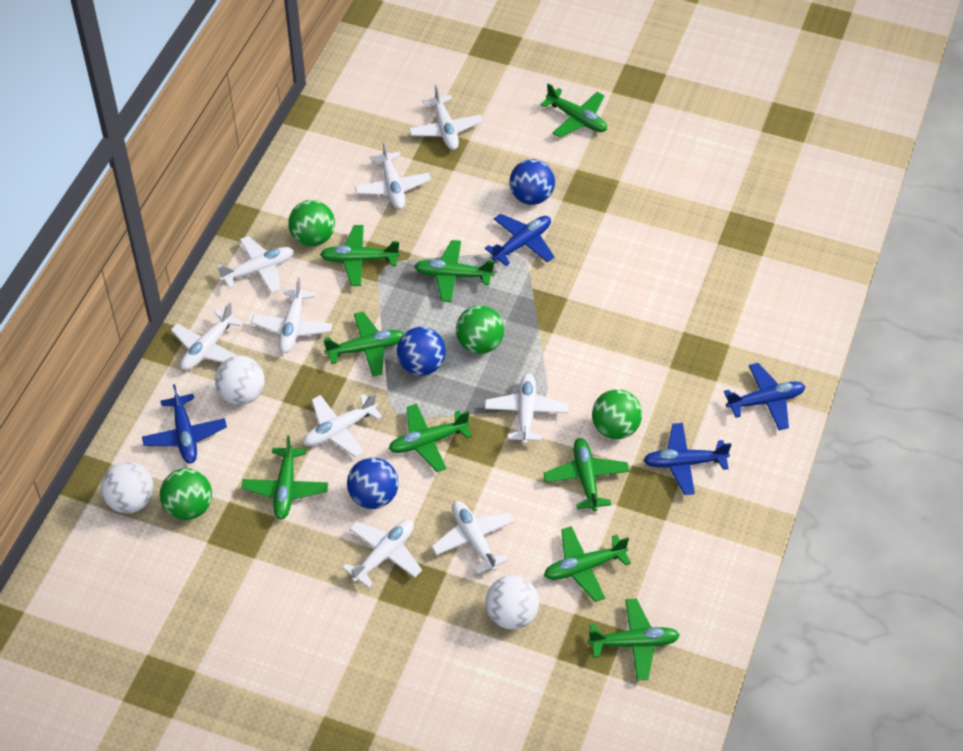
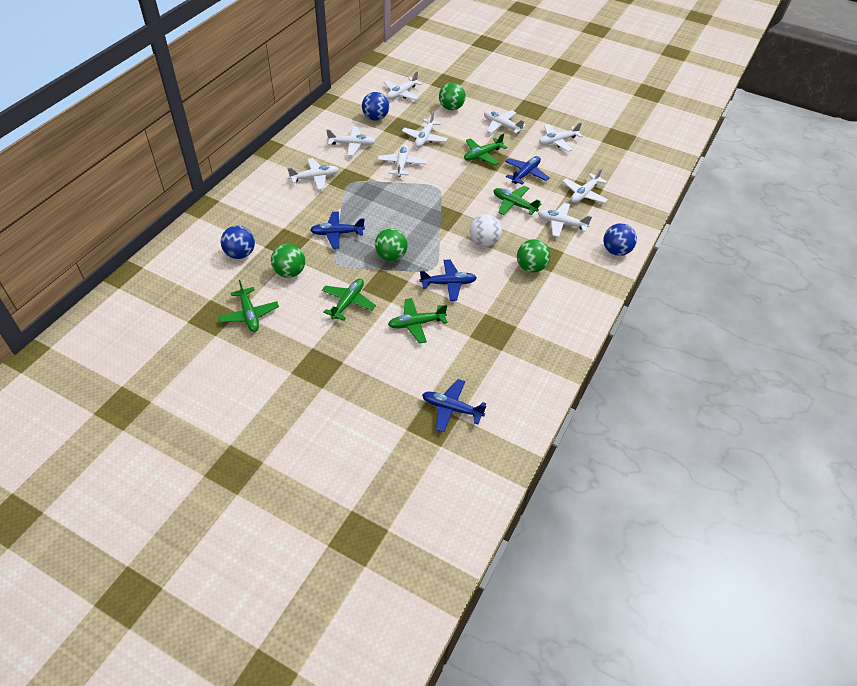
green plane: [242,435,328,520] [320,225,400,286] [323,312,404,377] [389,404,472,472] [414,240,494,302] [540,83,607,138] [543,438,629,512] [544,526,631,602] [588,598,680,681] = 9 -> [218,280,279,332] [322,279,376,321] [388,298,448,344] [464,133,507,165] [494,186,542,215] = 5
white ball: [101,462,154,514] [215,356,265,405] [485,575,539,629] = 3 -> [470,214,502,247] = 1

